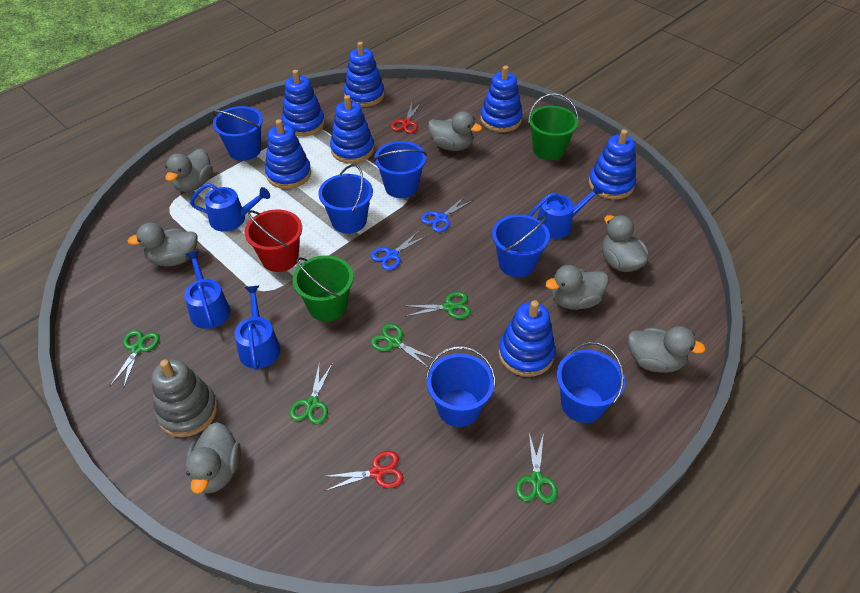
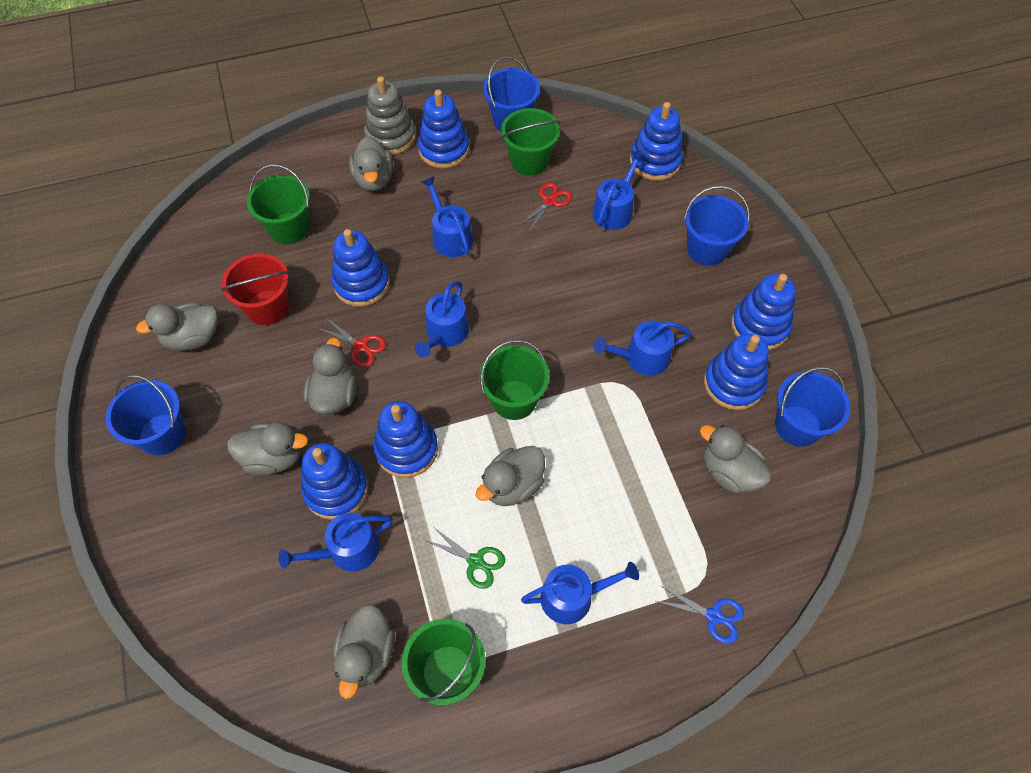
blue bucket: [212,106,263,161] [318,164,373,234] [374,141,427,198] [426,346,496,427] [492,214,550,277] [557,342,625,423] = 6 -> [106,375,186,455] [483,56,540,131] [684,186,750,266] [775,366,850,447] = 4
blue scissors: [371,231,427,270] [421,196,472,232] = 2 -> [656,585,744,644] = 1
blue watering can: [184,251,230,329] [190,183,270,232] [234,286,281,370] [528,184,603,239] = 4 -> [279,513,393,572] [415,281,470,358] [421,176,473,257] [521,562,639,624] [592,151,645,230] [594,321,691,376] = 6
green bucket: [293,255,354,322] [528,93,579,160] = 2 -> [247,164,310,244] [402,619,485,706] [479,339,550,420] [501,108,560,176] = 4
green scissors: [110,330,159,389] [290,362,333,424] [371,323,434,367] [405,292,471,319] [516,432,558,503] = 5 -> [425,526,505,589] = 1

